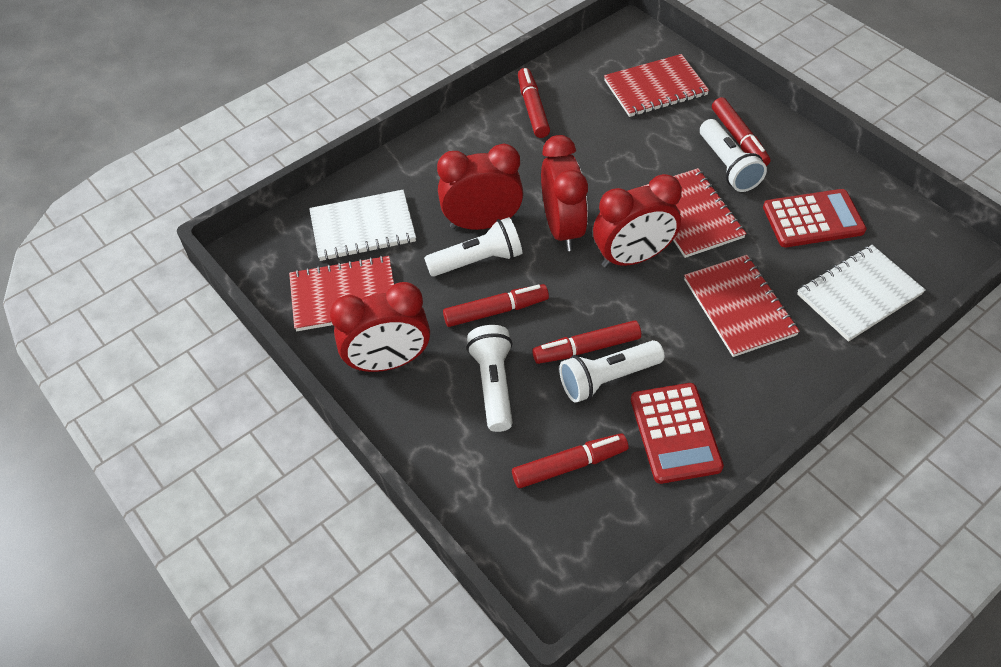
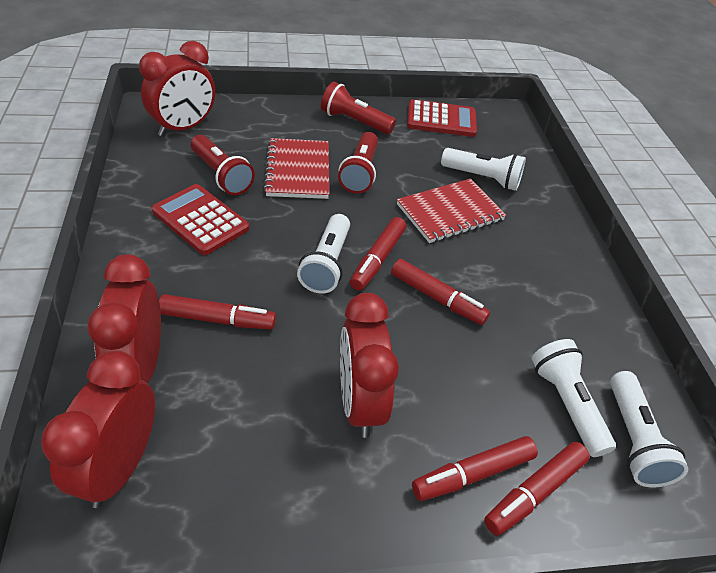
red flashlight: none = 0 -> [191,135,255,195] [321,82,396,134] [338,132,378,194] = 3
red notebook: [289,255,394,331] [604,54,709,117] [641,168,747,258] [684,255,800,357] = 4 -> [263,138,329,199] [397,179,506,243] = 2
white notebook: [309,190,416,261] [797,245,926,342] = 2 -> none = 0

